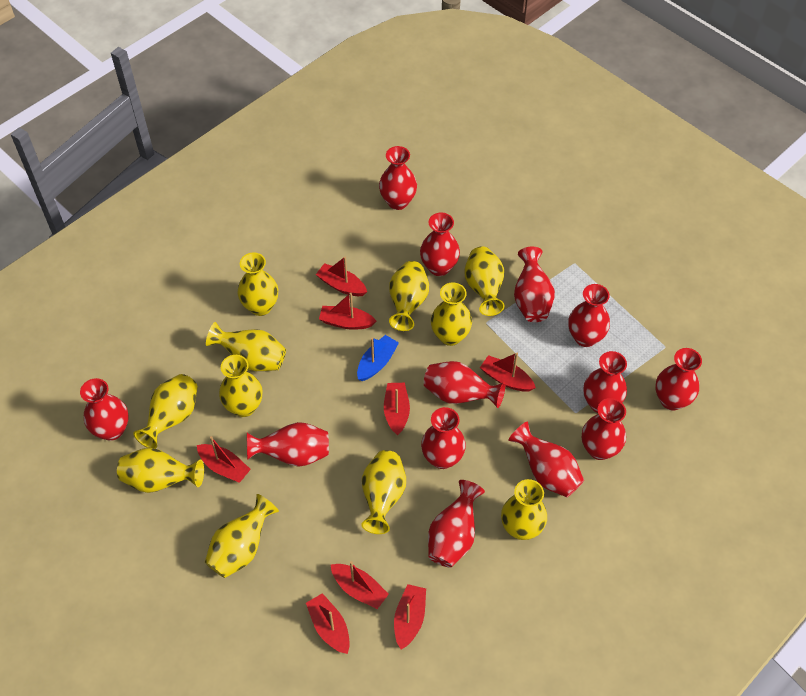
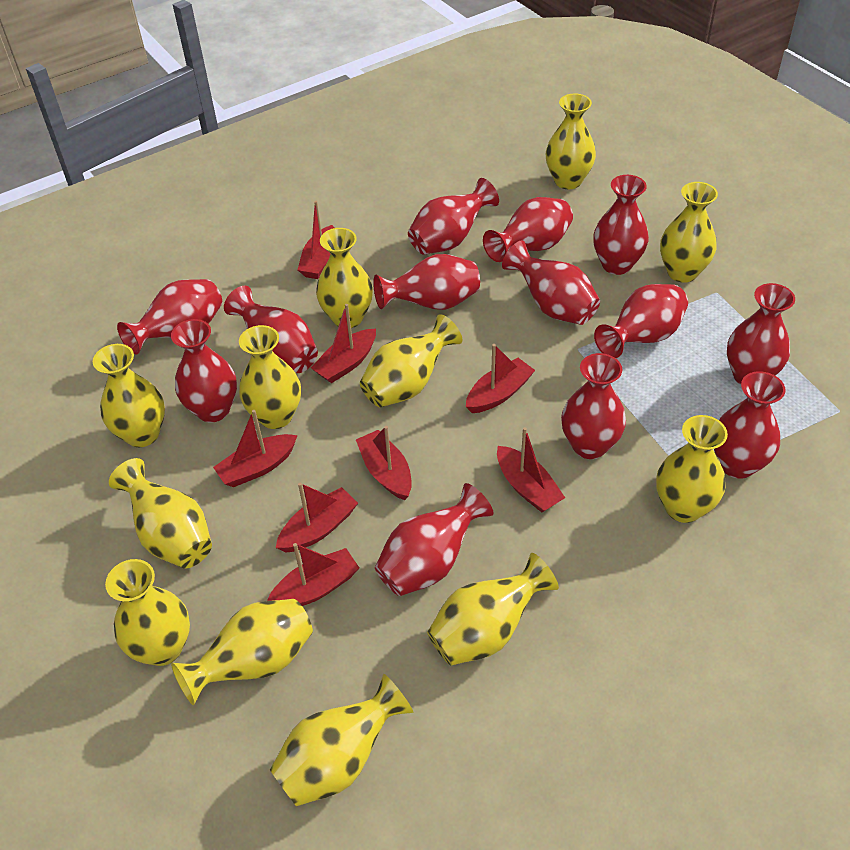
blue boat: [357,335,399,381] = 1 -> none = 0
yellow vase: [117,448,204,493] [133,374,198,449] [205,494,279,578] [206,322,286,371] [219,355,262,417] [238,252,278,316] [361,450,406,534] [389,261,429,331] [431,282,472,346] [465,246,505,316] [501,479,547,540] = 11 -> [93,344,165,447] [105,559,190,666] [109,458,212,569] [171,599,313,705] [239,325,301,429] [270,674,413,806] [316,228,373,328] [360,314,462,407] [427,553,559,666] [546,93,596,189] [656,415,728,523] [660,182,718,283] = 12

